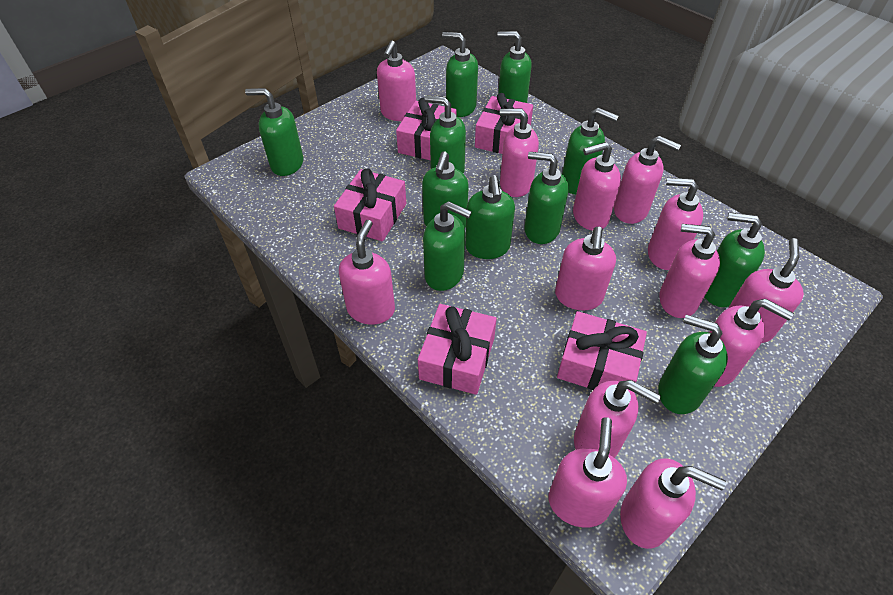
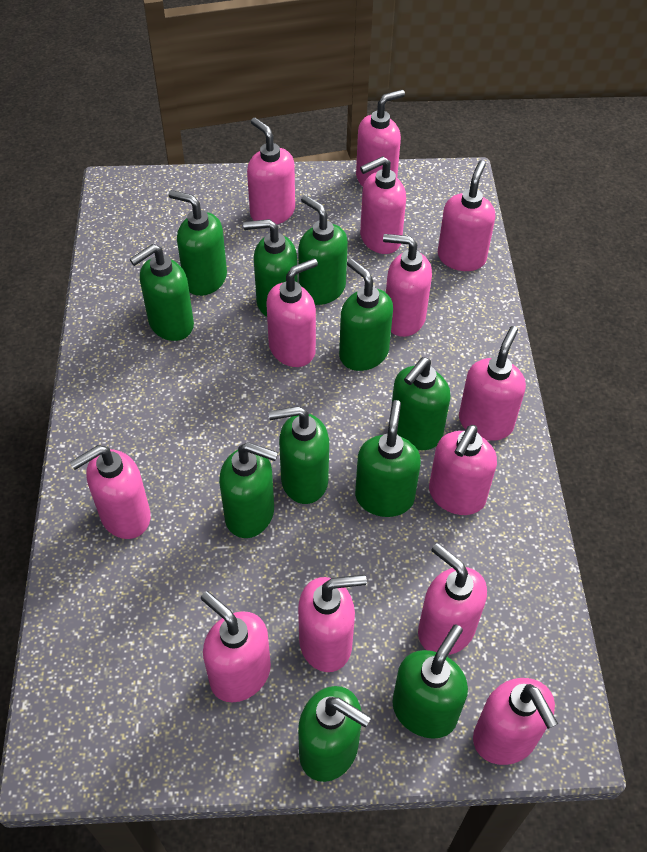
pink gift: [334,168,406,241] [396,98,457,160] [418,304,497,395] [475,93,533,154] [557,311,647,390] = 5 -> none = 0

